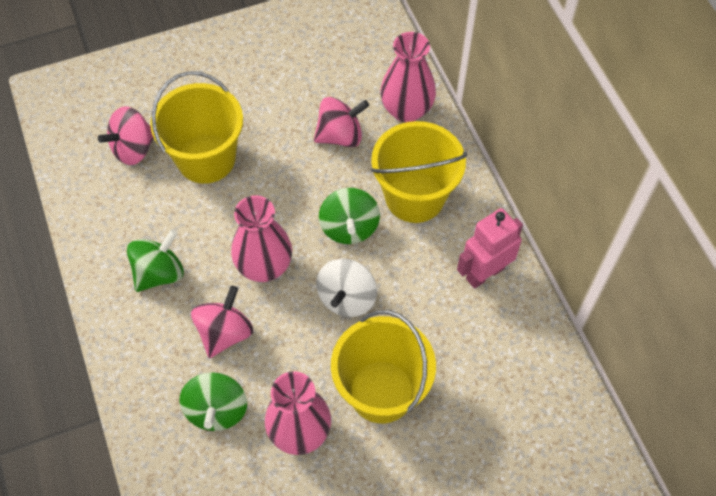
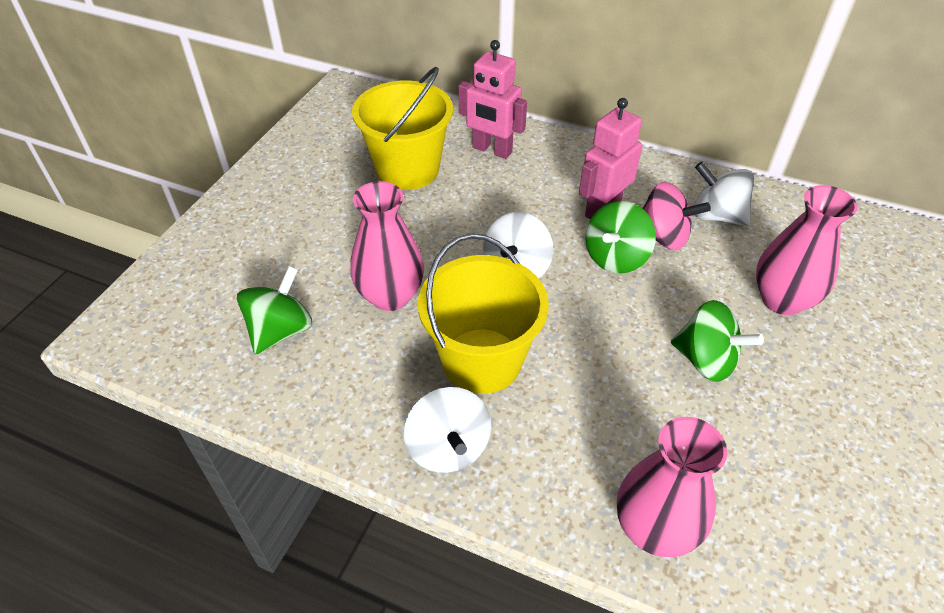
pink robot: [457,208,523,289] = 1 -> [458,40,527,159] [579,98,642,219] = 2
pink spinning top: [98,106,154,165] [191,286,253,358] [314,97,369,147] = 3 -> [643,181,711,250] = 1
white spinning top: [316,259,377,317] = 1 -> [404,387,491,473] [483,212,553,279] [695,162,754,226] = 3
yellow bucket: [150,71,243,184] [331,310,436,423] [371,121,467,223] = 3 -> [352,67,453,190] [418,233,549,394] = 2

